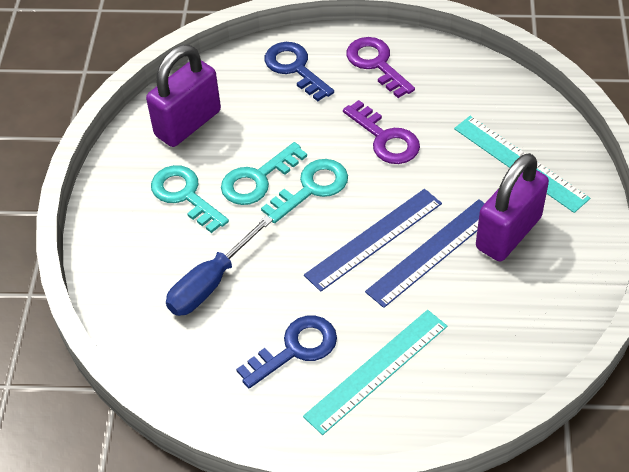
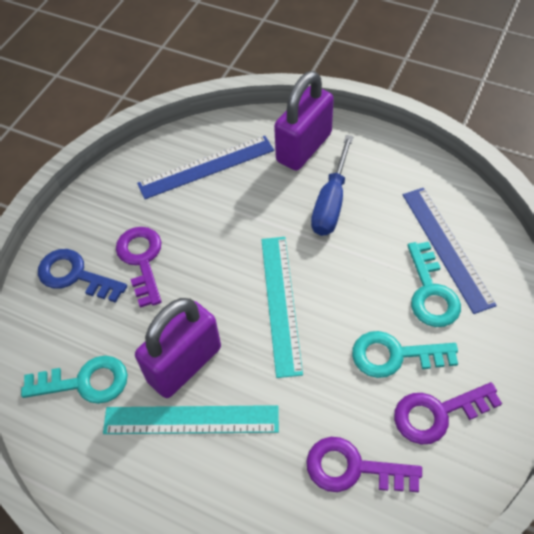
blue key: [236,316,337,388] [265,42,334,101] = 2 -> [38,249,127,303] = 1
purple key: [343,100,420,164] [346,37,415,98] = 2 -> [116,227,162,308] [306,437,422,492] [394,382,502,444] = 3

